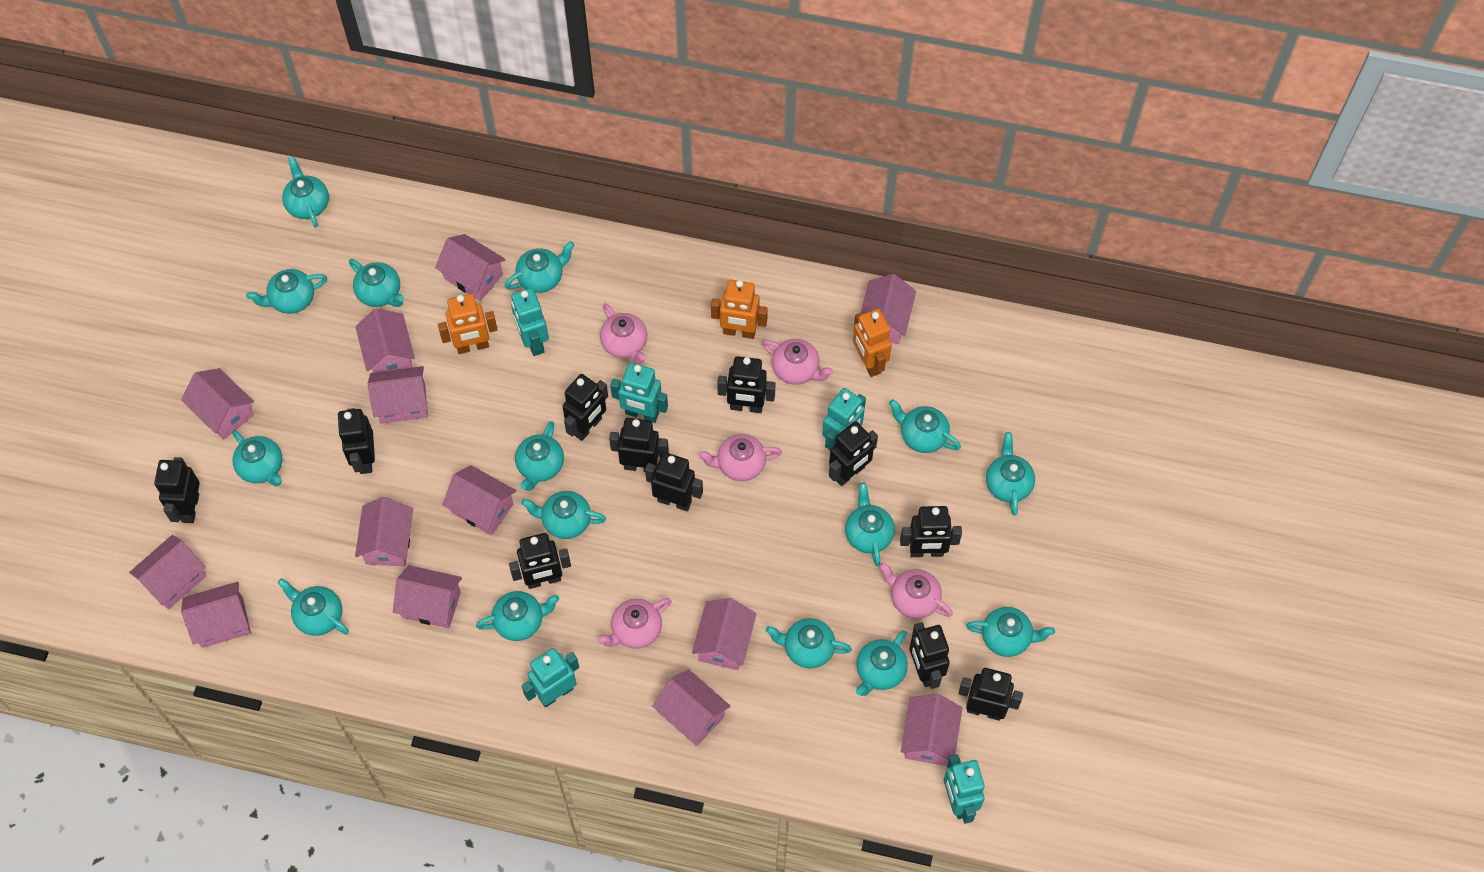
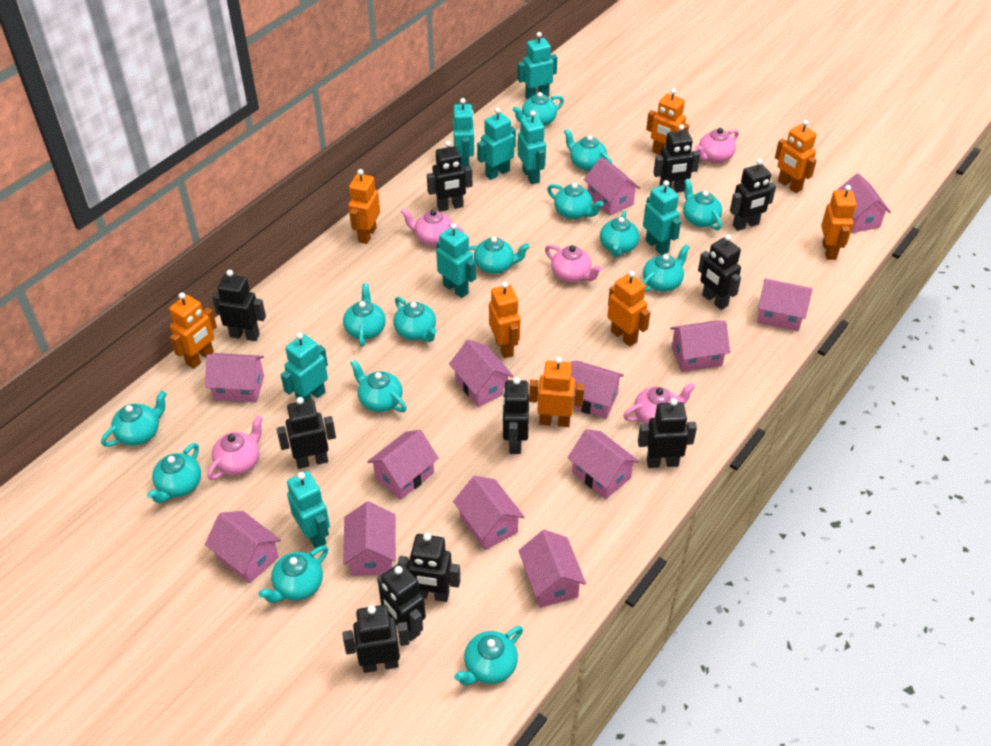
orange robot: [438,294,498,354] [711,280,768,339] [853,309,892,377] = 3 -> [169,292,217,369] [348,169,380,244] [489,282,520,358] [529,357,585,427] [607,271,650,347] [646,88,689,155] [775,120,817,193] [821,185,857,260] = 8
turquoise robot: [511,288,549,356] [521,648,579,708] [610,362,668,423] [822,388,866,450] [944,755,985,824] = 5 -> [281,332,328,401] [287,471,330,548] [436,223,476,298] [453,98,475,168] [477,108,516,180] [517,32,557,100] [518,111,546,184] [643,180,681,255] = 8
turquoise teapot: [232,430,282,486] [246,269,327,314] [278,578,349,636] [282,156,329,228] [349,259,404,307] [476,591,559,641] [505,241,575,293] [515,421,564,491] [521,491,606,539] [766,618,852,669] [845,483,895,566] [856,630,908,696] [889,399,961,453] [966,607,1055,657] [986,432,1035,515] = 15 -> [101,391,167,447] [147,443,201,503] [259,545,328,603] [343,283,386,347] [350,360,407,412] [394,297,437,342] [454,626,523,686] [468,237,530,274] [513,92,564,126] [547,183,603,219] [564,128,612,171] [600,211,639,257] [642,245,690,292] [683,179,722,230] = 14

